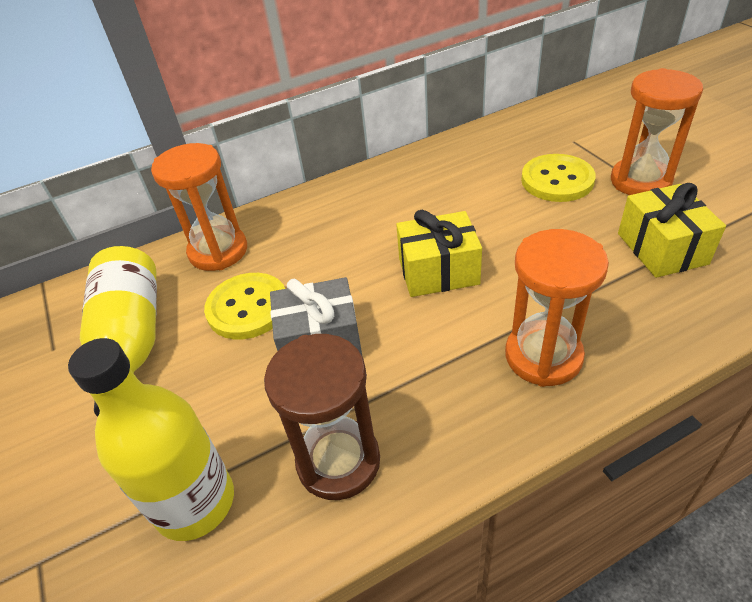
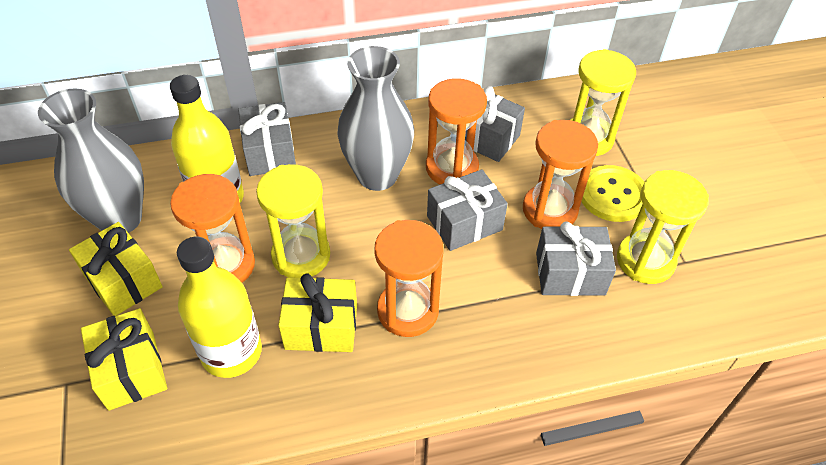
brown hourglass: [264,334,380,500] = 1 -> none = 0
grey gift: [270,277,363,357] = 1 -> [238,102,296,176] [427,169,508,251] [465,86,525,162] [536,221,616,296] = 4
grey vase: none = 0 -> [38,88,144,233] [337,46,414,191] = 2
orange hourglass: [151,143,247,271] [505,229,609,387] [611,68,703,195] = 3 -> [170,174,255,283] [374,220,444,337] [426,78,487,184] [523,120,598,229] = 4
yellow button: [204,273,285,339] [521,154,596,202] = 2 -> [581,165,644,222] = 1
yellow gift: [396,210,482,297] [618,183,726,278] = 2 -> [69,222,163,316] [81,308,167,411] [278,274,357,352] = 3
yellow hourglass: none = 0 -> [256,164,330,278] [570,49,636,156] [617,170,709,284] = 3

